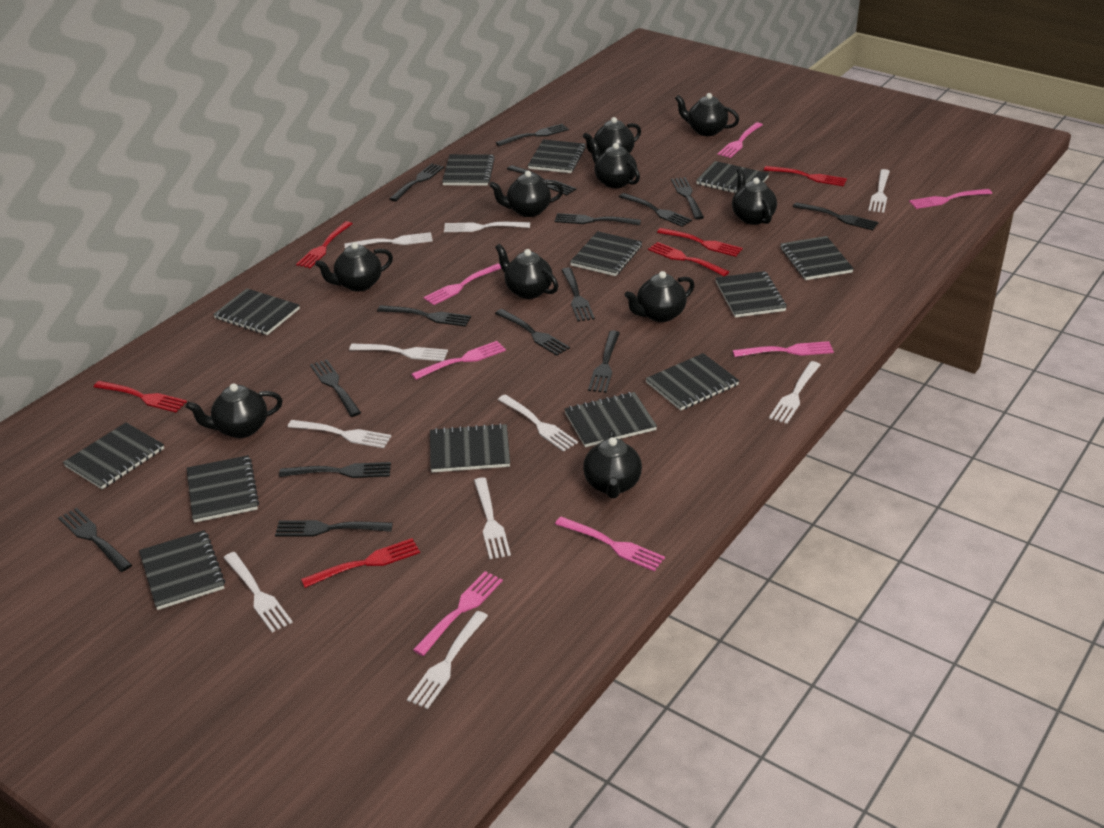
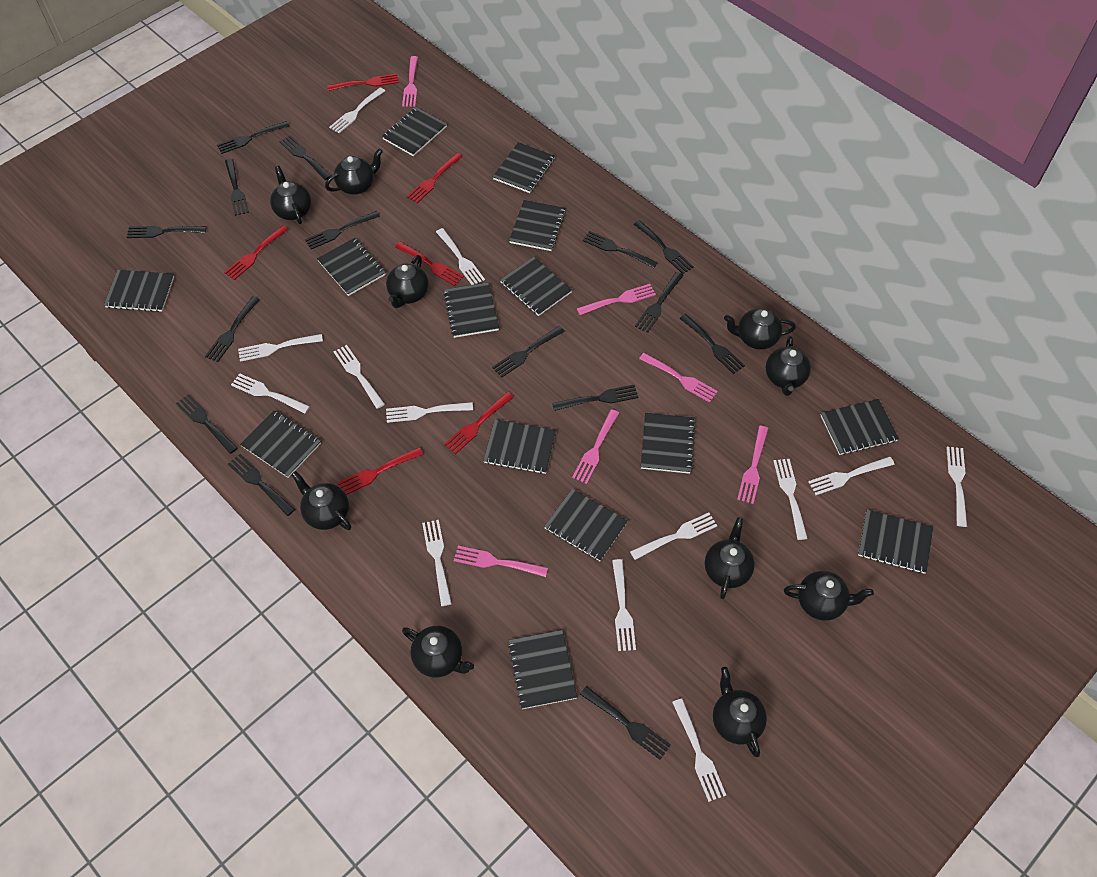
black notebook: [63,423,164,489] [139,530,225,610] [187,455,259,523] [213,288,300,335] [430,423,510,472] [442,154,495,186] [528,139,586,173] [564,392,657,447] [570,231,642,276] [645,353,739,411] [696,161,769,193] [715,271,787,318] [780,236,854,280] = 13 -> [104,270,174,312] [240,410,321,478] [317,238,386,296] [382,107,447,156] [443,282,499,338] [483,419,556,474] [493,142,555,193] [500,257,572,316] [508,630,577,709] [509,200,566,251] [544,488,628,561] [641,413,695,474] [820,399,899,455] [858,509,933,574] = 14
pink fork: [411,341,506,380] [413,571,503,656] [423,263,502,305] [555,517,665,571] [718,122,763,158] [733,341,834,357] [909,189,992,209] = 7 -> [402,56,418,107] [454,546,548,577] [572,409,619,484] [577,284,656,315] [639,353,718,403] [737,426,769,504] = 6
white fork: [224,552,293,632] [288,420,391,448] [344,232,433,248] [349,344,448,361] [407,611,488,709] [444,222,530,232] [474,477,511,559] [498,394,578,452] [769,361,821,424] [868,169,890,213] = 10 -> [231,373,310,414] [238,334,323,362] [329,87,385,133] [333,345,385,409] [386,402,473,423] [422,520,452,606] [436,228,485,285] [612,559,636,651] [630,513,717,560] [672,698,726,802] [773,459,808,540] [808,456,895,495] [946,447,967,527] = 13

